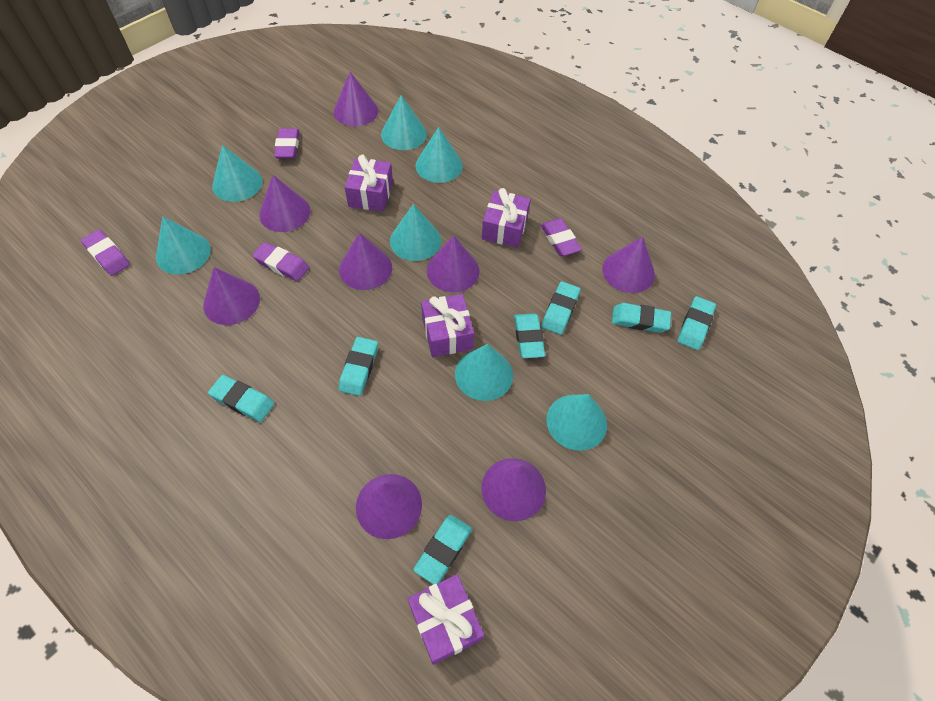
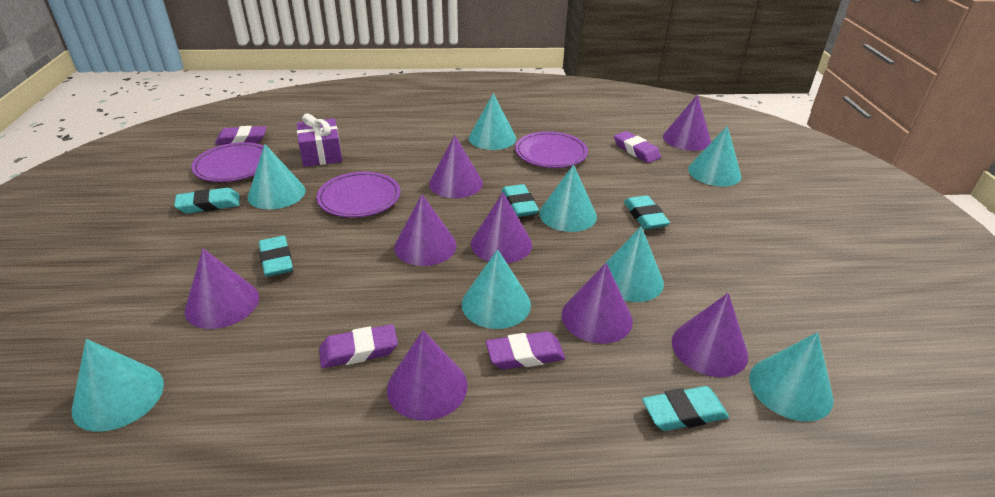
purple gift: [345,155,393,212] [408,574,484,665] [421,294,474,357] [482,188,531,248] = 4 -> [297,113,342,167] = 1
purple plate: none = 0 -> [191,142,264,182] [317,172,401,218] [515,131,588,168] = 3
turquoise cone: [156,216,211,274] [212,145,262,202] [381,95,427,150] [390,204,441,261] [416,127,463,183] [455,344,513,401] [546,394,607,451] = 7 -> [72,339,164,432] [248,144,306,209] [462,249,531,329] [469,93,516,150] [539,165,597,232] [606,226,664,302] [688,126,741,187] [749,332,834,422] = 8
turquoise eraser: [208,375,274,422] [339,337,378,396] [413,515,472,584] [514,313,545,358] [541,281,581,335] [612,303,671,333] [678,296,716,350] = 7 -> [174,188,240,213] [259,236,293,277] [502,184,539,217] [624,195,670,229] [642,386,729,431] = 5

